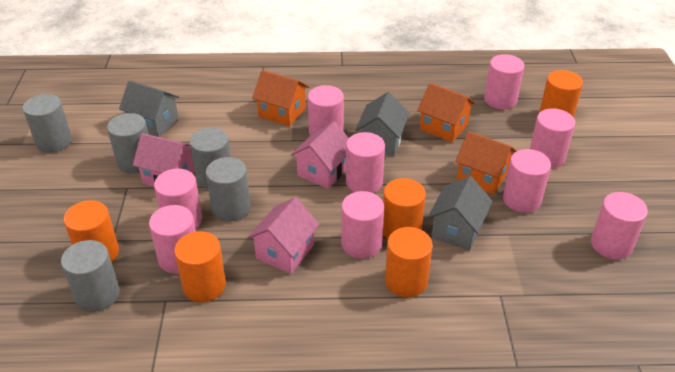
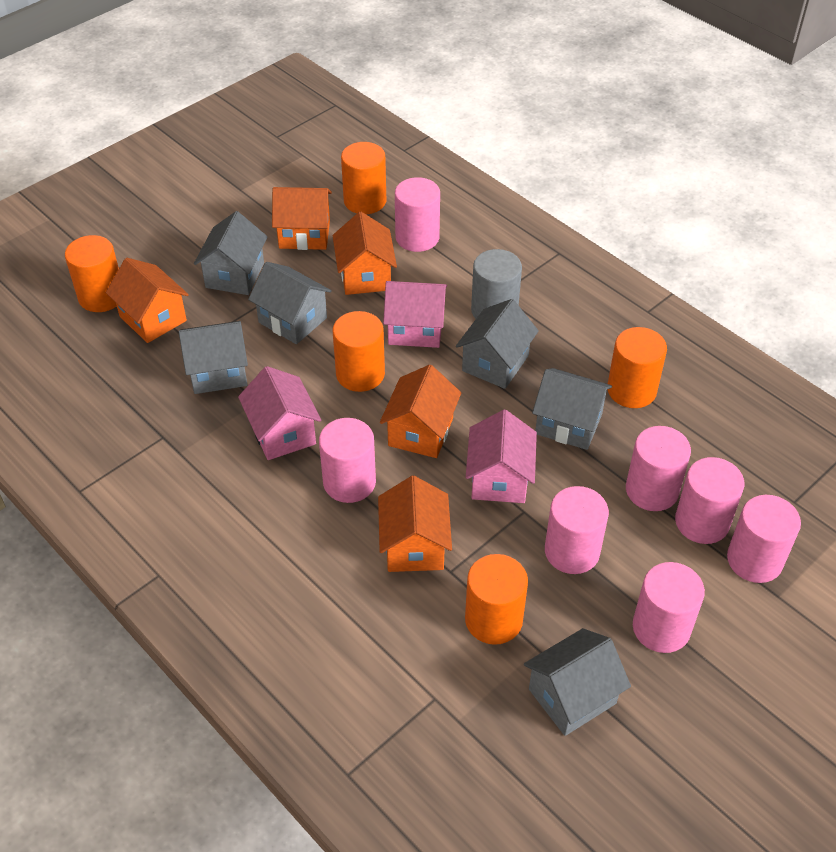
grey cylinder: [23,94,72,153] [61,240,120,312] [107,113,149,174] [189,128,231,189] [206,157,251,221] = 5 -> [471,249,522,319] = 1
grey house: [119,80,180,137] [355,92,409,156] [428,176,493,250] = 3 -> [179,321,248,394] [194,211,268,295] [248,262,332,344] [456,299,539,389] [524,628,631,736] [532,368,612,450] = 6
orange house: [252,70,309,126] [417,83,475,142] [455,131,517,195] = 3 -> [106,258,189,343] [272,187,332,250] [333,212,397,295] [378,476,452,572] [380,365,461,458] = 5
pink cylinder: [149,205,196,274] [154,169,202,229] [308,85,344,135] [341,191,384,259] [346,132,385,193] [484,54,524,109] [503,149,551,213] [530,109,575,169] [591,192,648,260] = 9 -> [319,418,376,503] [395,177,440,252] [545,486,609,574] [626,426,691,511] [633,562,705,653] [675,457,744,544] [727,495,801,583] = 7

